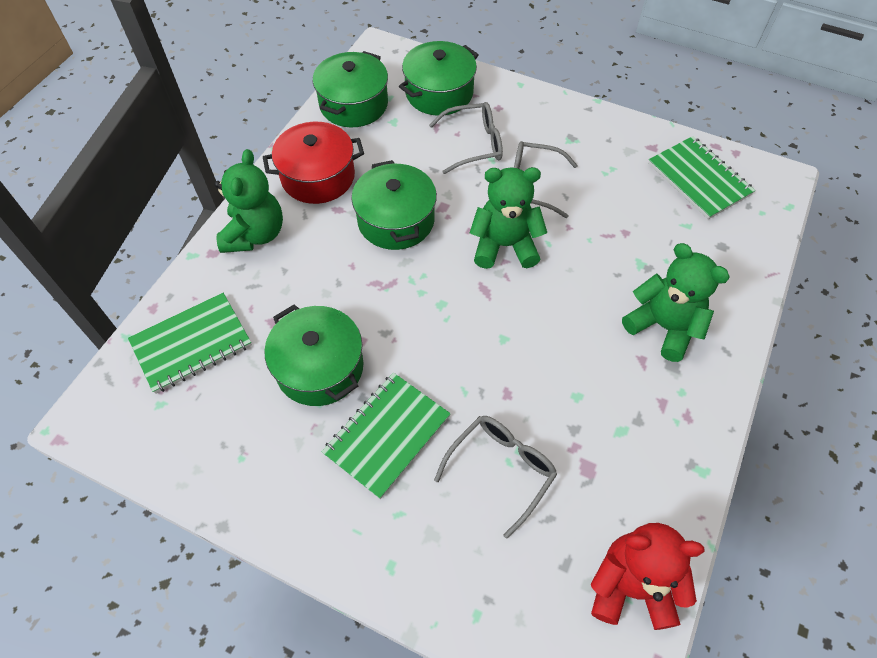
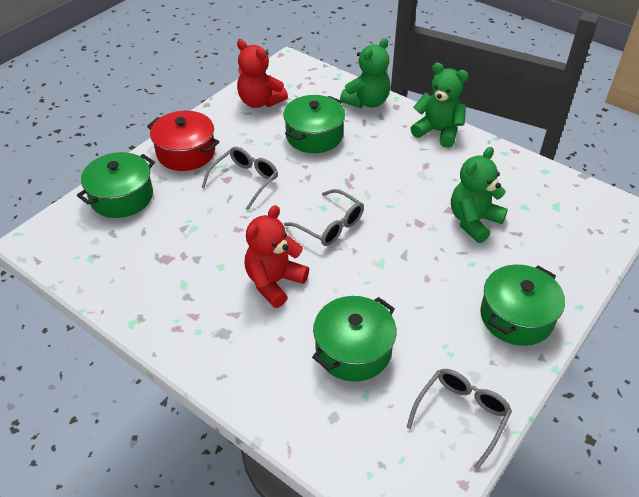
green notebook: [128,293,252,394] [322,373,451,499] [648,136,755,219] = 3 -> none = 0
red teddy bear: [591,523,705,630] = 1 -> [237,39,288,108] [245,205,309,308] = 2

